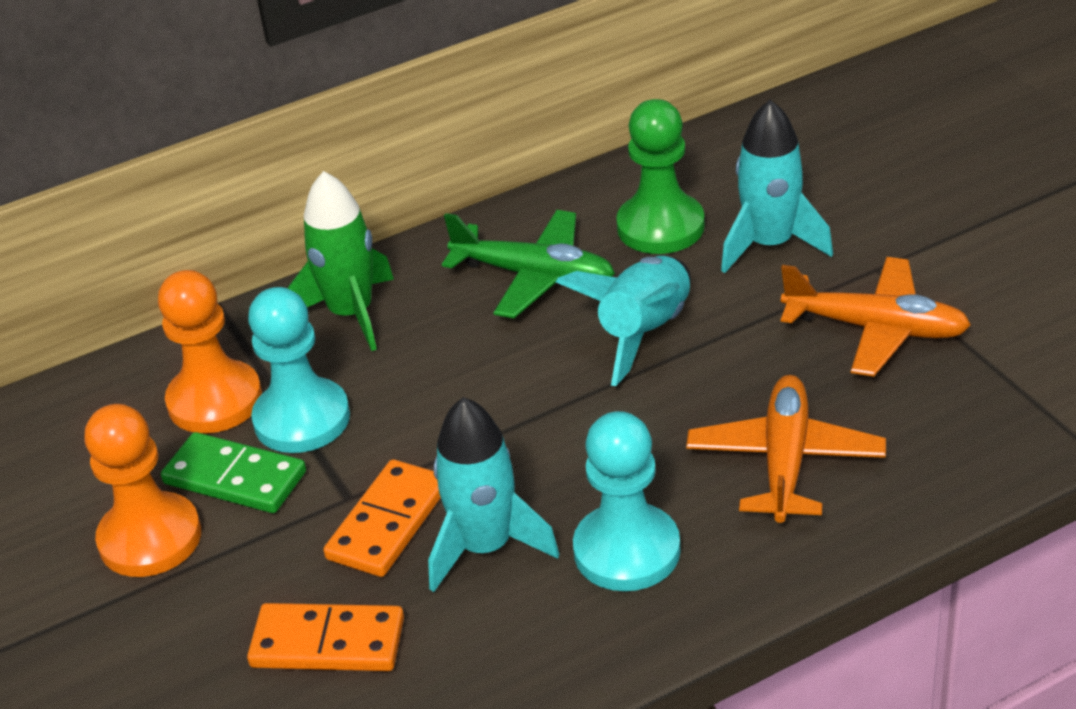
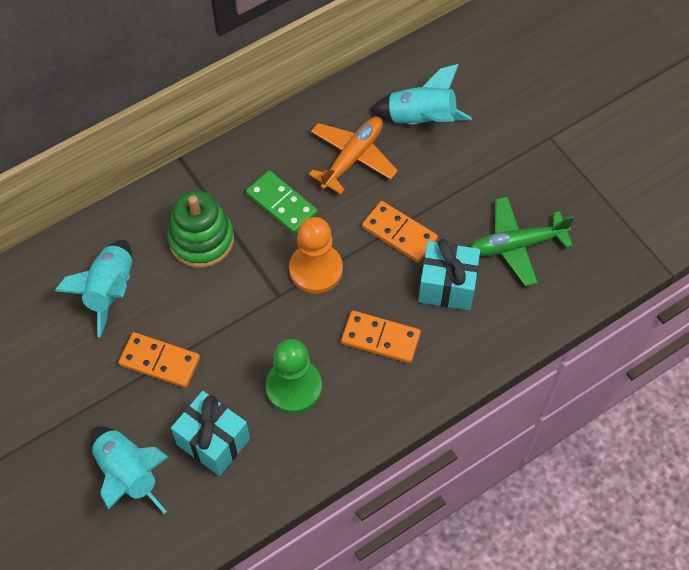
green rocket: [288,171,394,351] = 1 -> none = 0
green stacking toy: none = 0 -> [167,190,234,268] = 1
orange domino: [247,603,404,671] [323,459,441,577] = 2 -> [118,332,200,388] [341,311,421,363] [362,201,438,262] = 3
orange pawn: [84,404,201,577] [158,270,262,433] = 2 -> [289,217,343,294] = 1
orange plane: [686,375,886,523] [781,257,971,377] = 2 -> [309,117,398,194] = 1
turquoise gift: none = 0 -> [171,391,250,476] [418,239,480,310] = 2
turquoise pawn: [248,287,350,453] [573,411,681,591] = 2 -> none = 0

